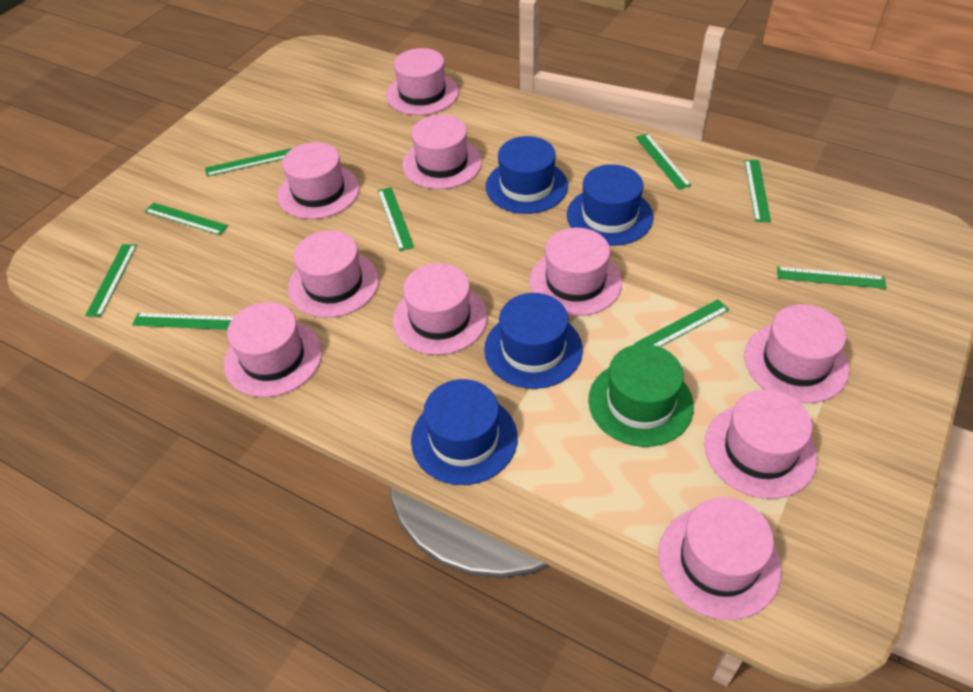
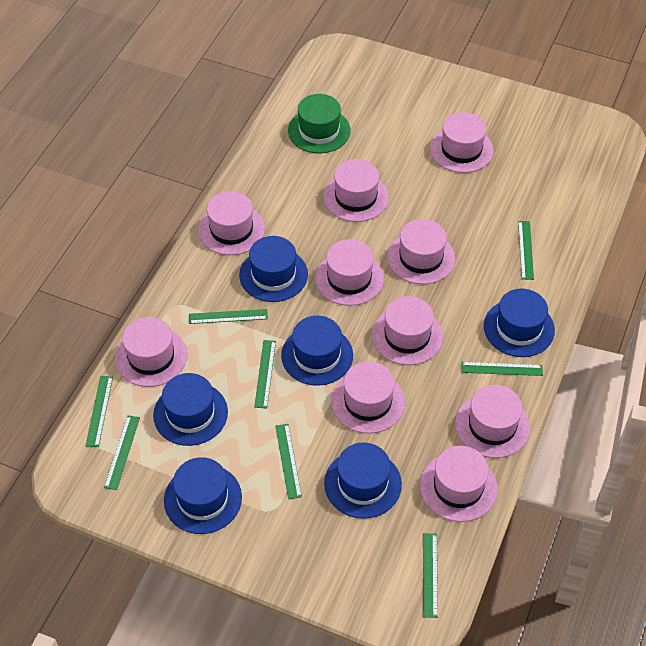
blue hat: [411,379,518,485] [484,293,583,389] [486,136,568,214] [567,164,653,246] = 4 -> [153,373,228,446] [164,457,242,534] [239,236,308,302] [281,316,353,386] [324,442,402,519] [484,289,555,357] = 6
green ruler: [85,244,137,317] [132,313,234,330] [144,202,228,235] [205,148,292,176] [378,187,414,251] [634,299,729,347] [636,133,691,190] [744,160,771,222] [777,267,887,289] = 9 -> [86,376,113,447] [104,415,140,490] [189,309,268,324] [254,340,276,409] [275,424,302,499] [423,533,438,618] [461,362,543,376] [518,221,534,280] = 8

